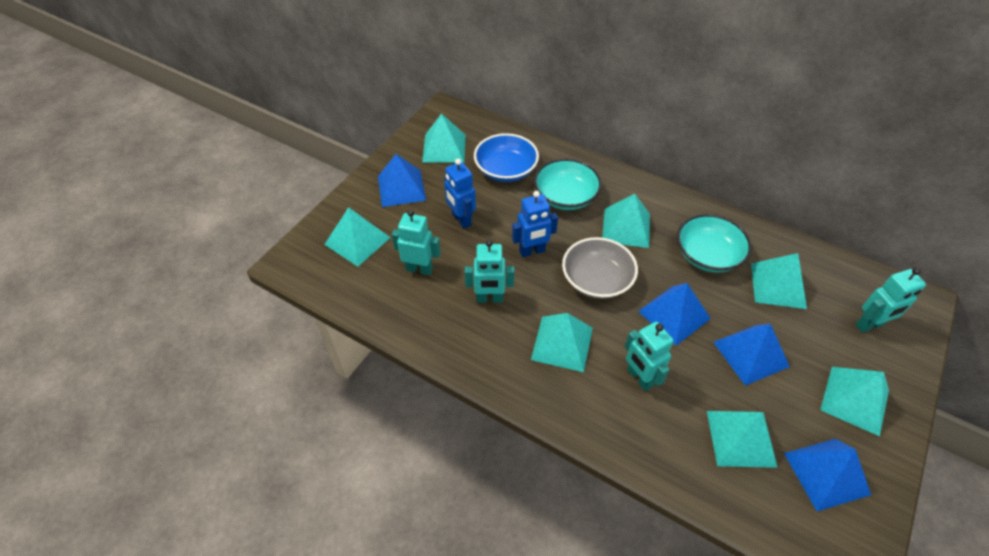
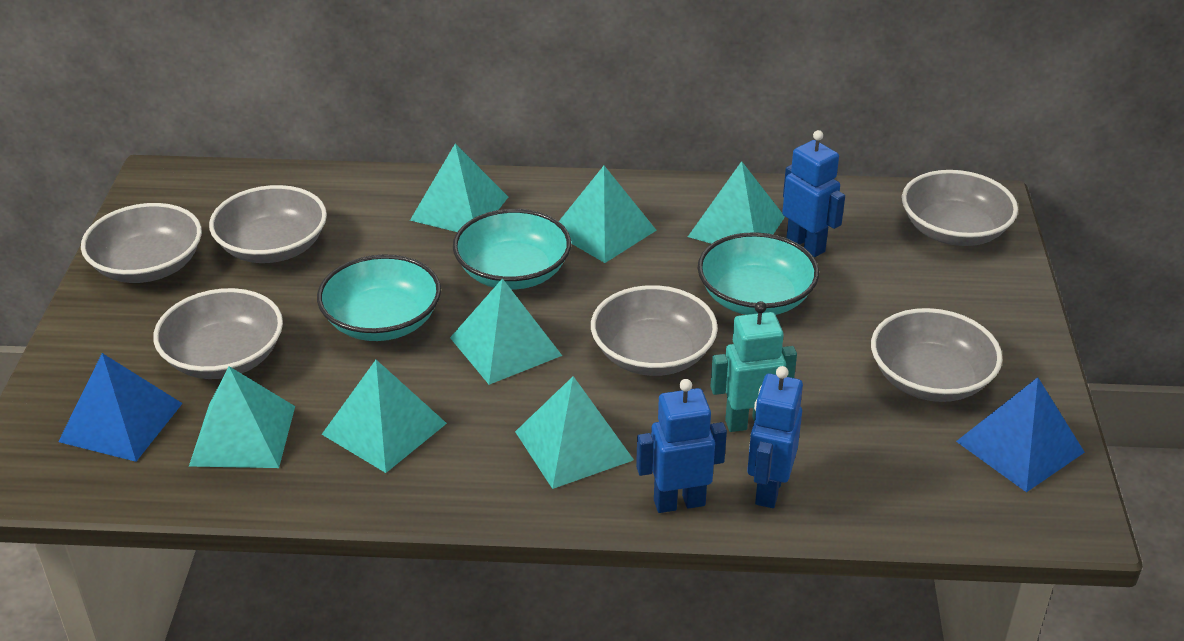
blue bowl: [474,133,539,182] = 1 -> none = 0
blue pyramid: [378,154,426,207] [638,283,711,346] [713,324,790,386] [784,439,871,511] = 4 -> [58,353,183,462] [956,377,1085,492] = 2
blue robot: [444,159,476,229] [512,191,558,257] = 2 -> [636,379,727,513] [747,366,803,508] [782,130,845,257] = 3
grey bowl: [562,237,638,299] = 1 -> [81,203,202,283] [153,288,283,379] [209,185,327,263] [591,285,718,376] [871,308,1002,402] [902,170,1018,246] = 6
turquoise bowl: [534,159,602,210] [677,214,752,273] = 2 -> [317,254,441,341] [453,209,571,290] [698,232,819,315] = 3
turquoise robot: [392,210,441,275] [465,240,514,302] [625,322,674,391] [855,268,926,333] = 4 -> [711,301,797,432] = 1

